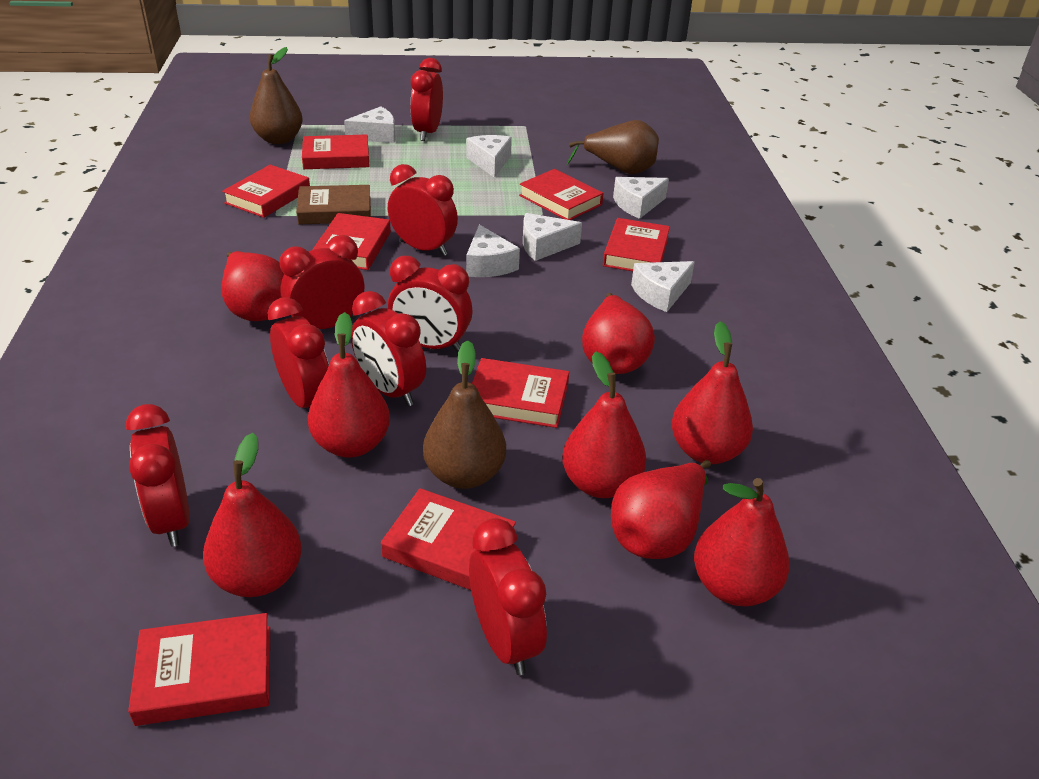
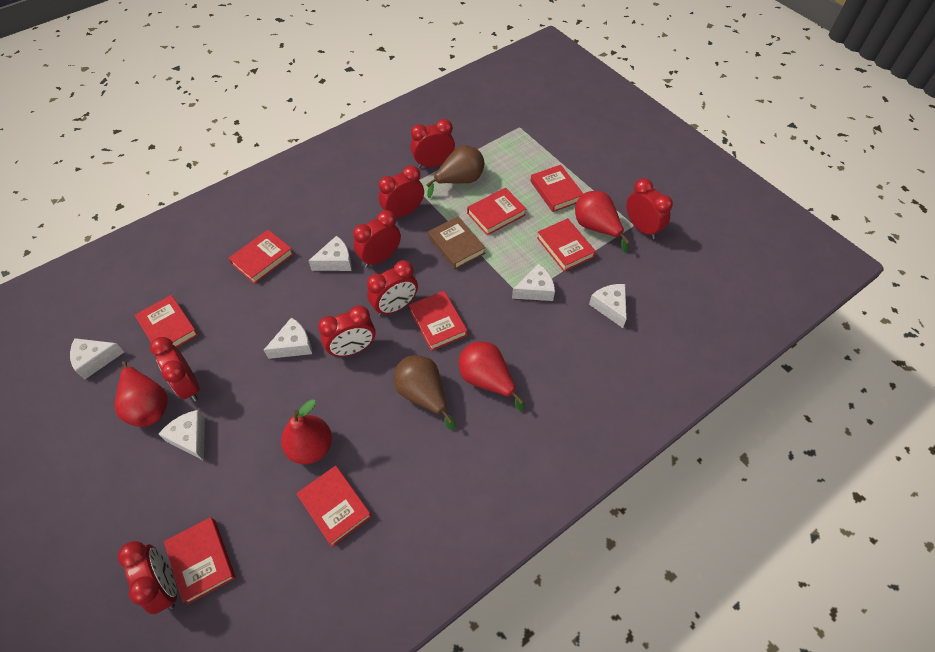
brown pear: [250,47,303,144] [423,340,506,489] [567,120,659,174] = 3 -> [394,355,455,430] [426,145,485,198] = 2
red pear: [203,433,302,597] [221,251,284,321] [308,312,390,458] [562,351,646,498] [582,293,655,374] [611,460,711,559] [672,322,753,464] [694,478,790,606] = 8 -> [115,361,168,427] [281,399,332,464] [459,342,524,411] [575,191,630,253] = 4

